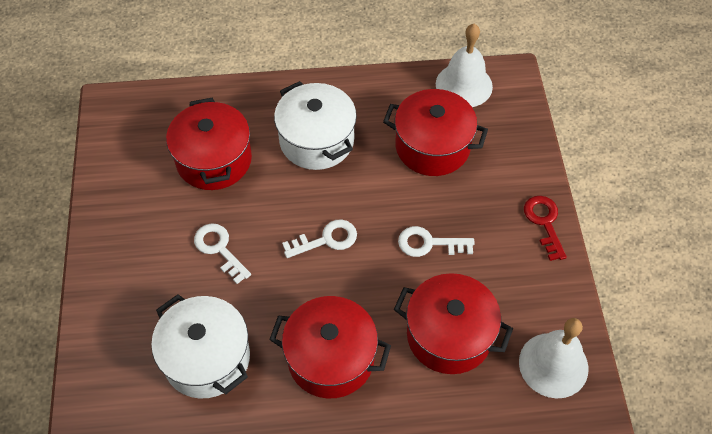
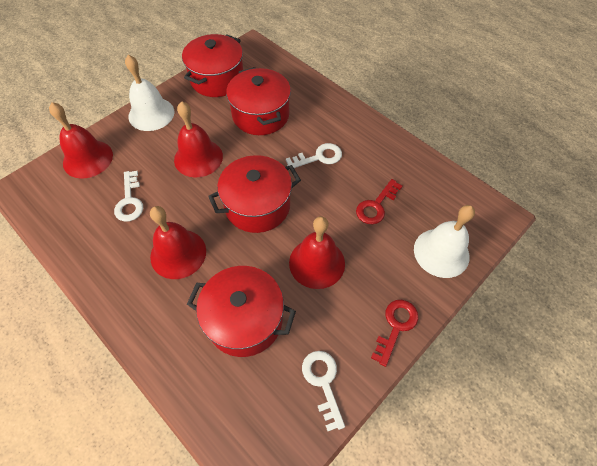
red bell: none = 0 -> [49,102,113,179] [150,206,206,279] [174,101,223,178] [289,216,345,289] = 4
red key: [524,196,567,261] = 1 -> [356,179,402,224] [371,300,418,367] = 2
white pot: [151,294,250,398] [274,81,357,170] = 2 -> none = 0

